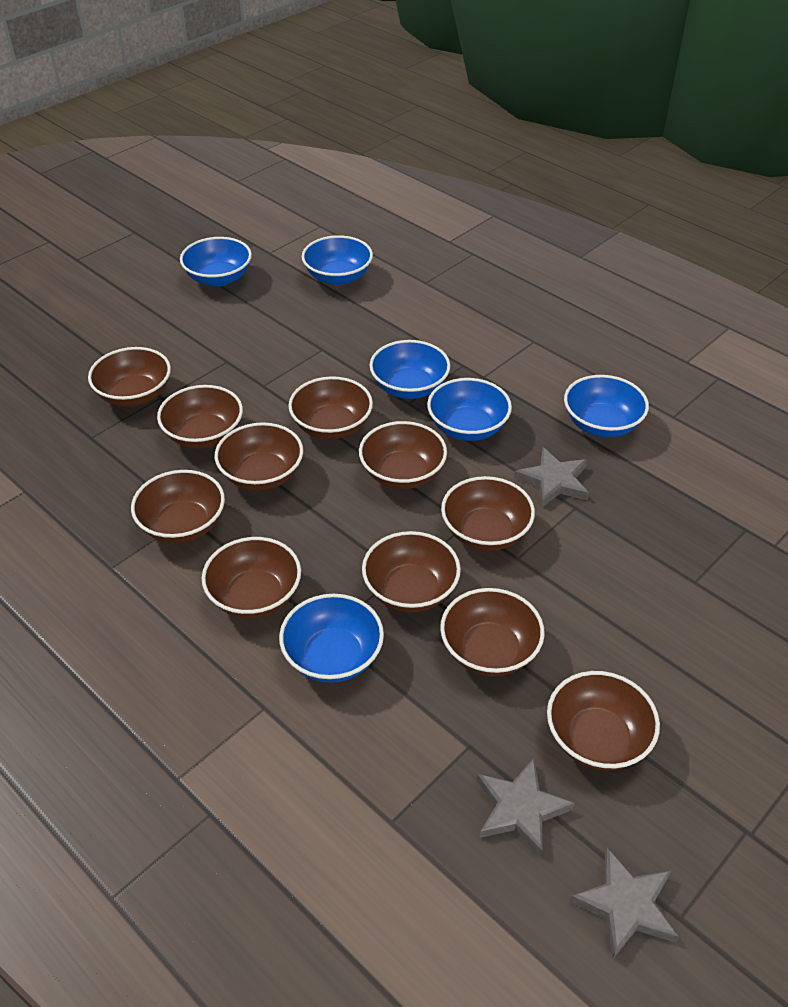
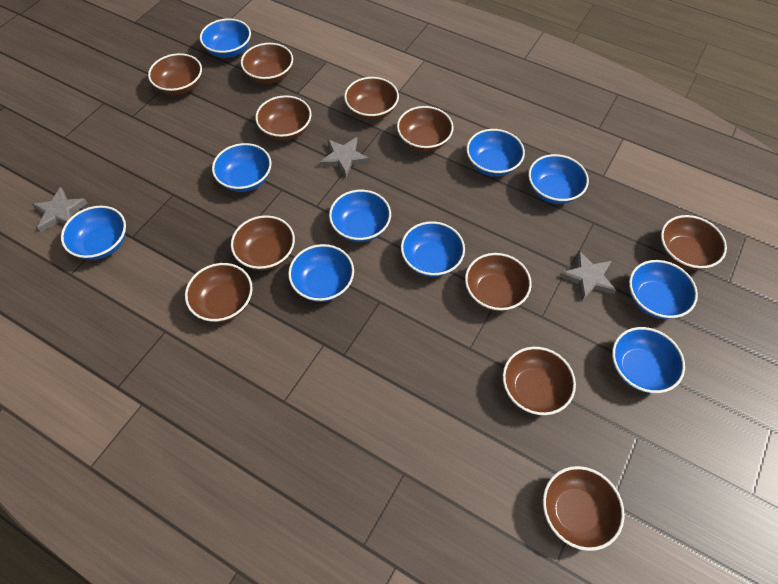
blue bowl: [180,237,252,287] [279,594,384,683] [302,235,373,285] [369,340,450,399] [427,378,512,441] [564,375,649,437] = 6 -> [61,206,126,260] [200,18,251,58] [212,143,272,192] [288,244,354,302] [329,190,391,242] [401,221,465,277] [466,129,525,176] [528,154,589,204] [612,327,685,393] [629,260,698,319] = 10

